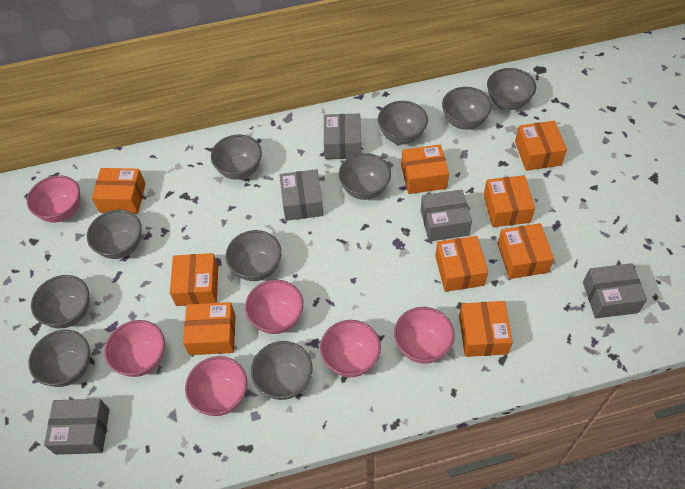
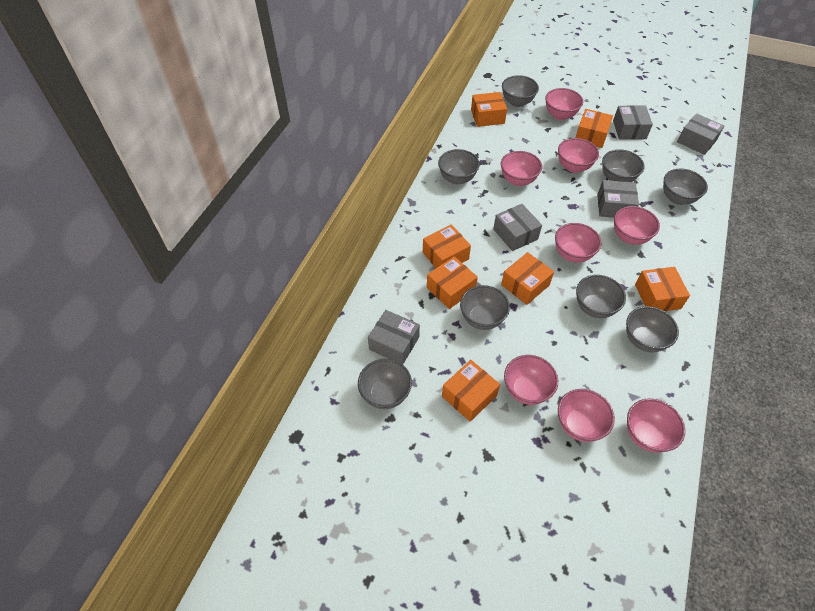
grey bowl: [29,330,90,387] [31,275,90,328] [87,210,142,259] [211,135,262,180] [226,230,282,281] [251,341,313,400] [338,153,391,200] [378,101,428,144] [442,87,492,130] [487,68,536,110] = 10 -> [358,359,412,409] [438,149,480,185] [460,285,510,330] [502,75,539,107] [576,275,626,318] [602,149,645,182] [626,306,679,352] [663,169,708,205] = 8
orange box: [92,168,145,214] [170,253,218,306] [183,302,236,355] [401,144,449,194] [435,236,488,292] [459,301,513,357] [483,175,535,227] [498,223,554,279] [515,121,567,171] = 9 -> [423,225,471,268] [427,256,478,309] [442,360,500,422] [471,92,507,127] [501,252,554,305] [575,109,613,148] [635,267,690,311] = 7
pink bowl: [27,175,80,222] [104,320,165,377] [185,356,247,416] [245,280,304,334] [320,320,381,377] [394,307,455,364] = 6 -> [501,151,542,186] [504,355,558,405] [545,88,583,120] [555,223,601,263] [558,138,599,173] [558,389,615,442] [614,206,660,245] [627,398,685,453] = 8

